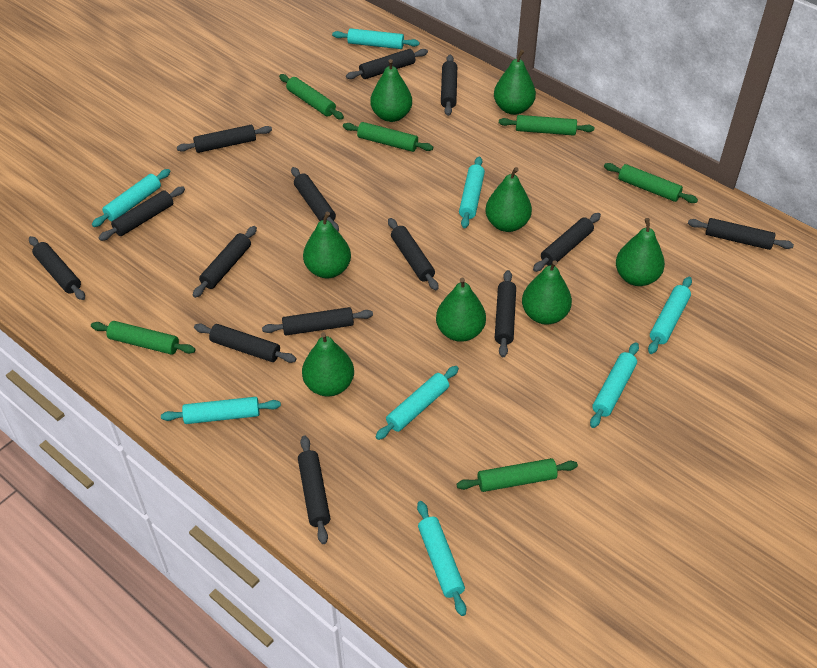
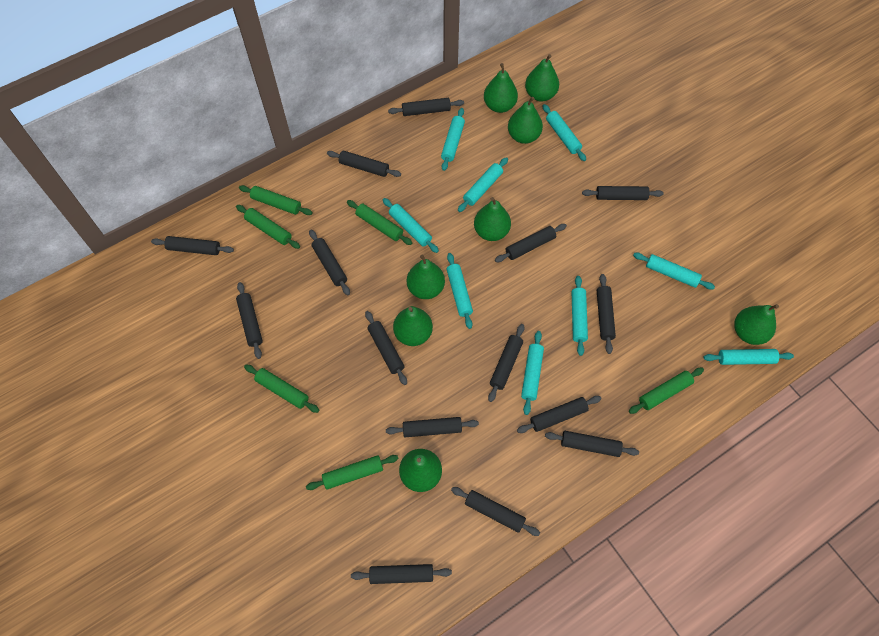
black rolling pin: [29,236,85,300] [99,187,185,241] [177,125,272,153] [193,226,257,298] [194,324,296,363] [262,307,373,335] [291,167,339,231] [298,436,330,544] [346,49,428,79] [388,218,438,290] [441,55,457,116] [495,270,516,357] [533,213,601,272] [688,218,794,250] = 14 -> [151,236,234,255] [236,282,263,359] [309,230,350,295] [327,151,401,177] [351,564,452,584] [365,311,407,385] [386,417,479,437] [388,98,464,116] [451,487,540,536] [488,324,525,402] [495,224,567,262] [517,396,601,433] [545,431,639,457] [582,186,664,200] [597,274,616,354] = 15
turquoise rolling pin: [92,169,170,227] [161,397,281,424] [332,28,420,49] [375,366,459,440] [417,501,466,616] [459,156,485,228] [590,342,639,428] [648,277,692,354] = 8 -> [383,198,439,253] [441,108,465,171] [446,253,473,329] [458,157,508,212] [521,331,544,415] [543,104,586,161] [572,276,588,356] [633,253,715,290] [703,349,794,365] = 9

